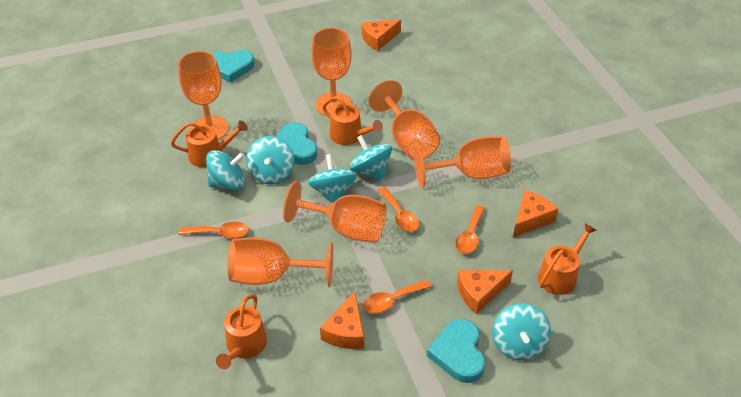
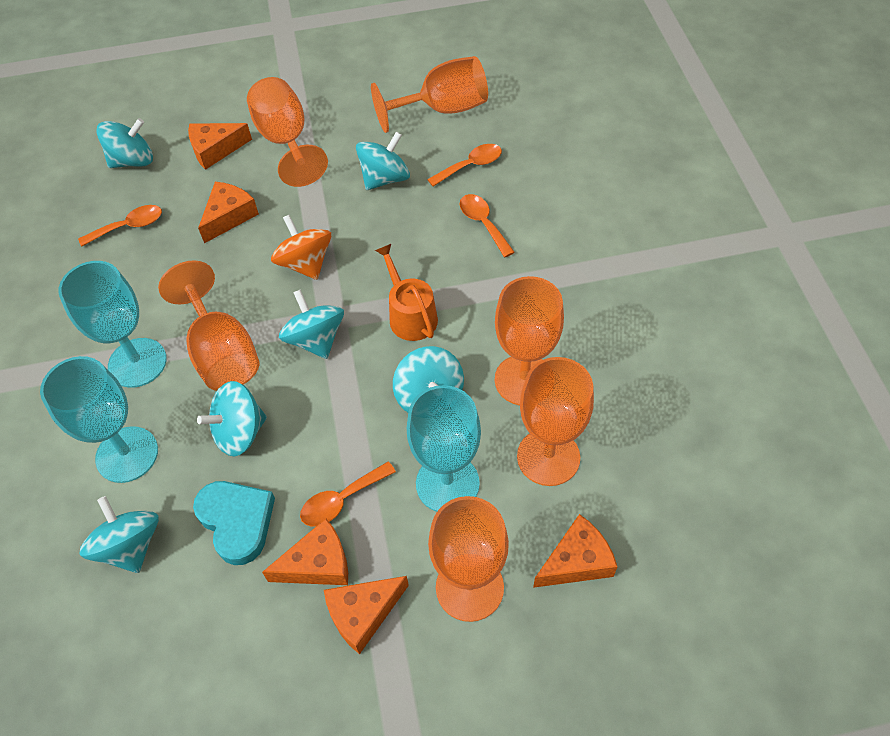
orange cheese: [320,291,364,349] [362,20,401,51] [457,270,513,314] [513,190,558,237] = 4 -> [188,123,252,170] [198,182,259,243] [262,519,348,585] [324,576,409,654] [533,514,617,588] = 5
orange spinning top: none = 0 -> [271,215,331,280] = 1
orange watering can: [171,120,248,167] [216,294,267,369] [322,96,383,145] [538,223,597,295] = 4 -> [375,244,438,341] = 1
turquoise goblet: none = 0 -> [40,356,158,483] [58,261,167,388] [407,385,481,512] = 3
turquoise heart: [211,50,255,82] [276,122,317,165] [427,319,485,383] = 3 -> [193,481,275,565] = 1
turquoise spinning top: [206,150,245,190] [246,136,294,184] [308,154,357,203] [349,135,392,181] [492,303,551,361] = 5 -> [79,496,159,573] [96,118,153,168] [197,381,267,456] [279,289,344,359] [356,132,410,190] [393,346,464,413] = 6

